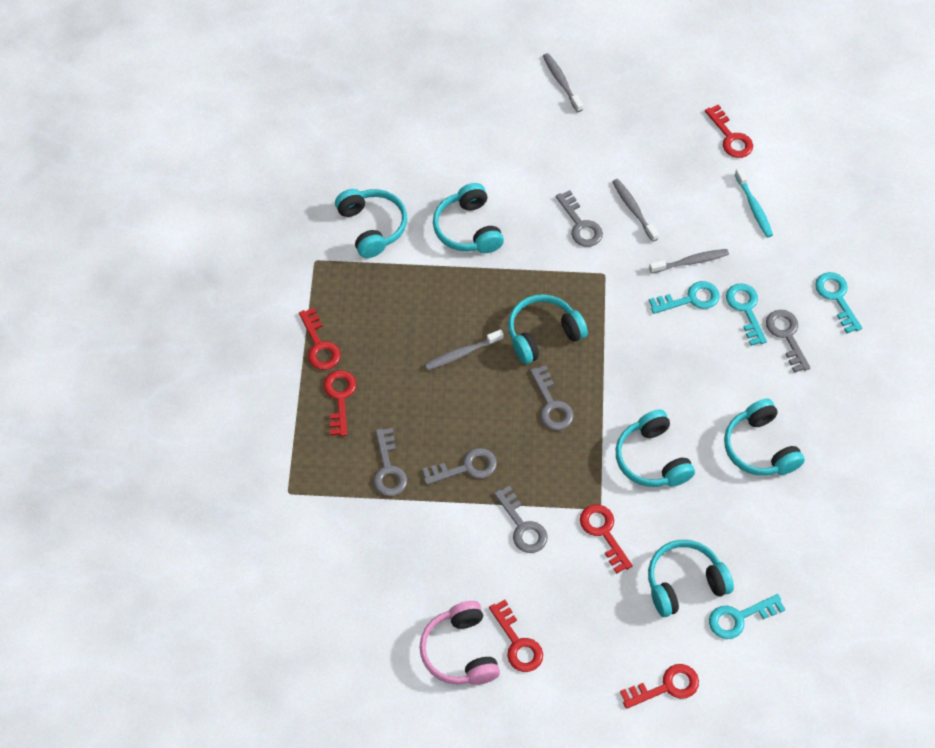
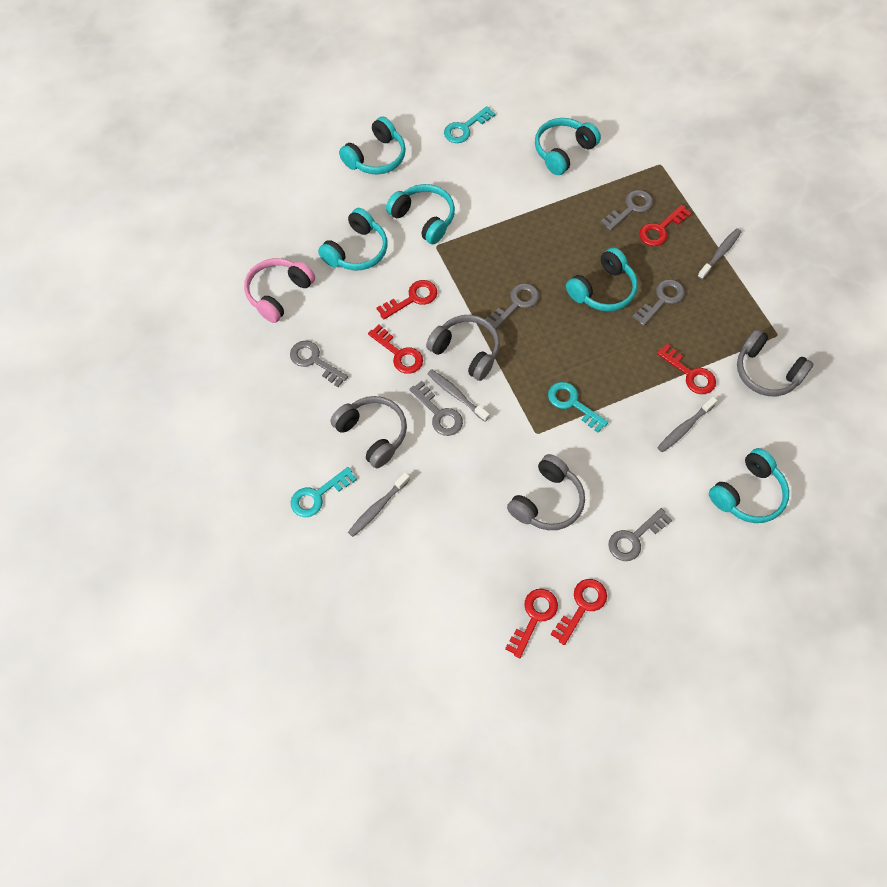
grey headphones: none = 0 -> [330,396,407,468] [426,315,500,381] [507,454,585,530] [737,329,814,396] = 4
turquoise key: [649,281,720,314] [709,594,786,639] [726,283,767,346] [815,272,862,333] = 4 -> [290,467,357,517] [444,106,496,143] [548,382,608,433] = 3
turquoise toothbrush: [735,168,773,237] = 1 -> none = 0

